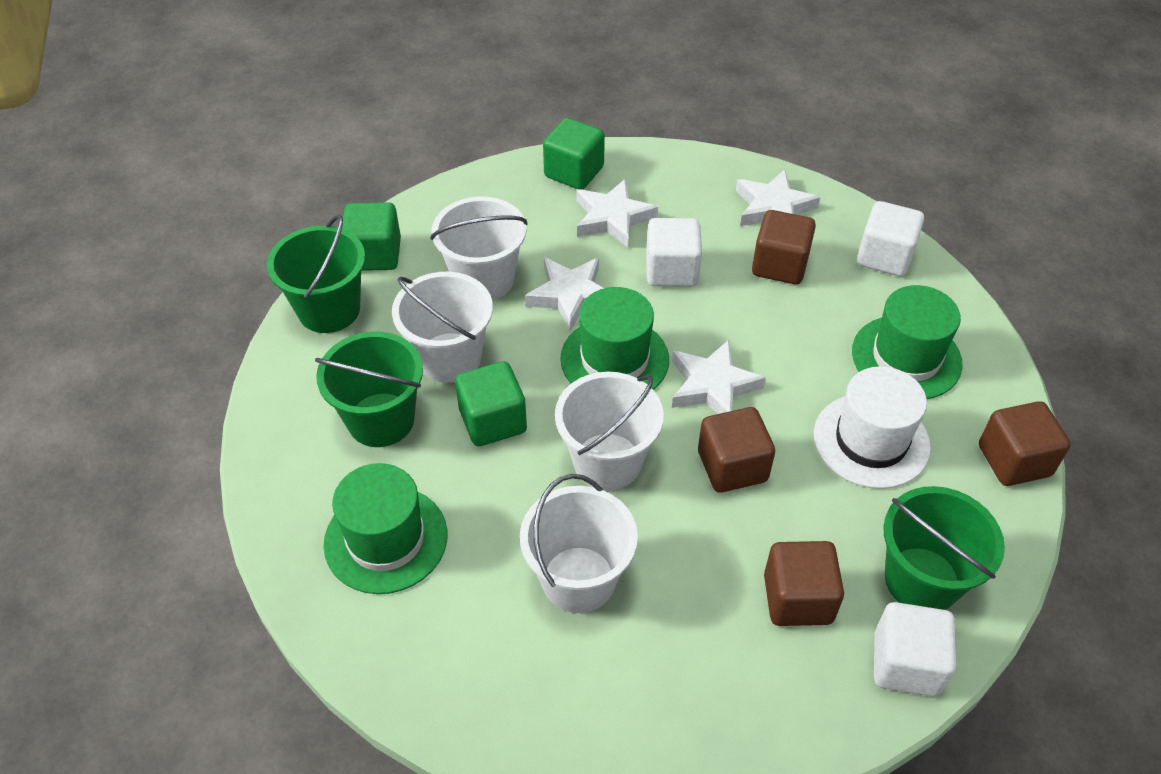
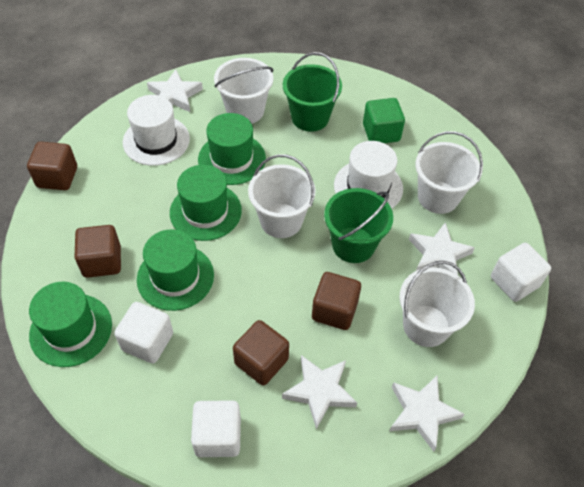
green bucket: [267,214,365,333] [315,332,423,447] [884,486,1005,610] = 3 -> [283,52,342,132] [324,188,393,263] = 2
green cube: [342,202,401,271] [455,361,527,446] [543,118,605,190] = 3 -> [363,98,405,143] = 1
green hat: [324,463,447,594] [560,287,669,390] [852,285,963,399] = 3 -> [29,282,112,367] [137,229,214,311] [170,165,242,241] [198,113,266,185] = 4
white hat: [814,366,931,489] = 1 -> [123,95,190,166] [334,141,403,209] = 2

